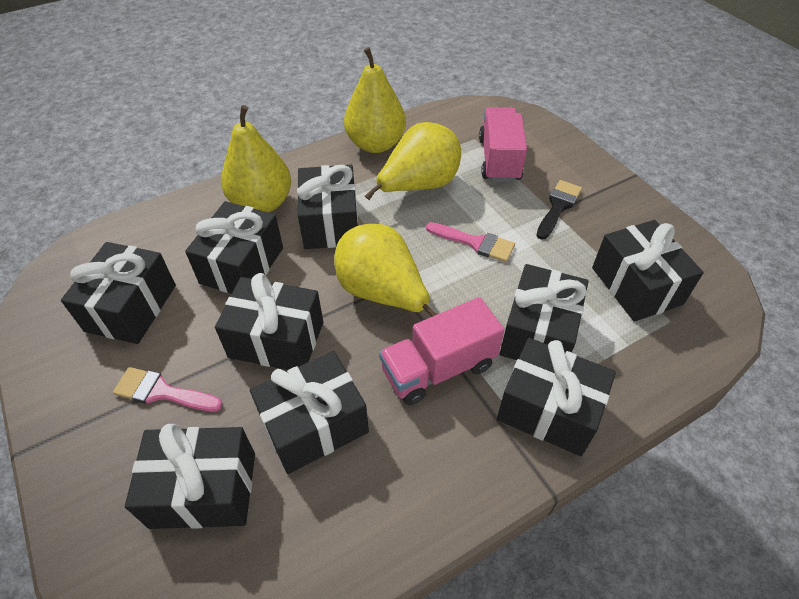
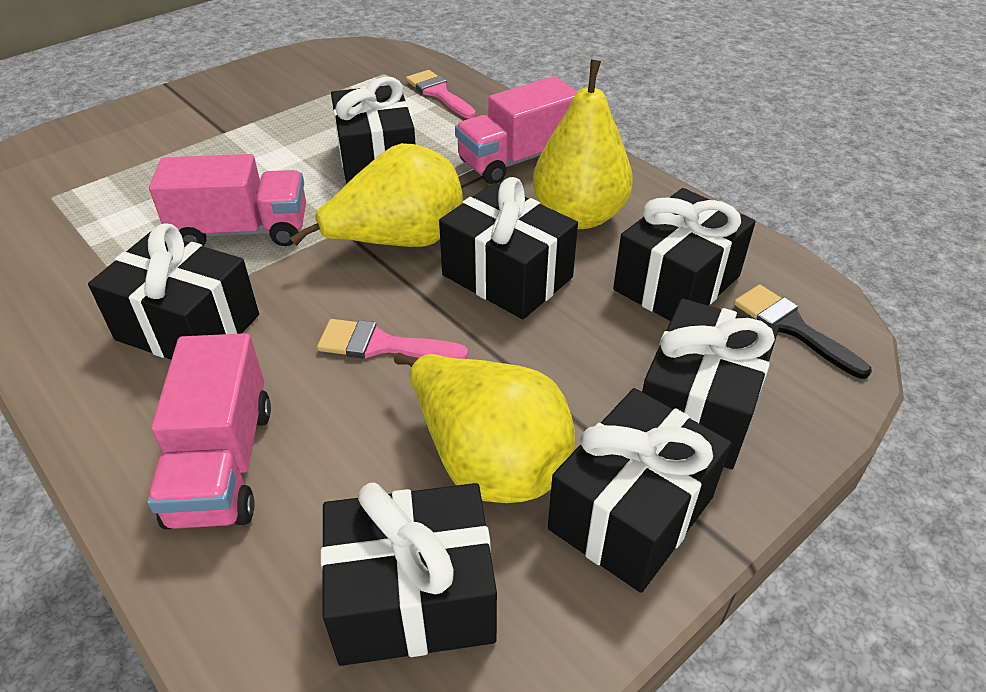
black gift: [61,242,176,344] [125,424,255,529] [185,201,283,294] [215,273,323,370] [250,351,369,474] [297,165,358,249] [497,338,616,456] [500,264,589,360] [592,220,704,322] = 9 -> [88,224,259,360] [320,482,497,666] [331,77,416,184] [439,177,578,319] [548,388,731,593] [613,188,756,321] [642,298,779,469] = 7
pink truck: [379,297,504,406] [479,107,527,182] = 2 -> [147,333,271,529] [149,154,306,246] [455,76,578,184] = 3
yellow pear: [221,105,291,212] [334,224,437,317] [344,47,406,153] [365,122,461,200] = 4 -> [290,143,463,247] [394,353,575,503] [533,59,633,229] = 3

